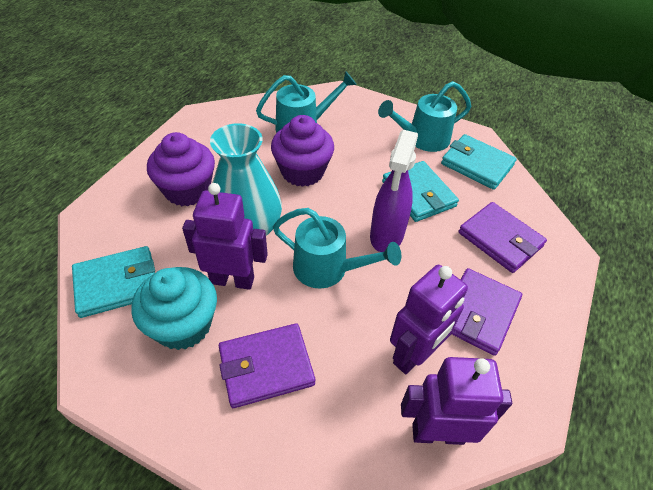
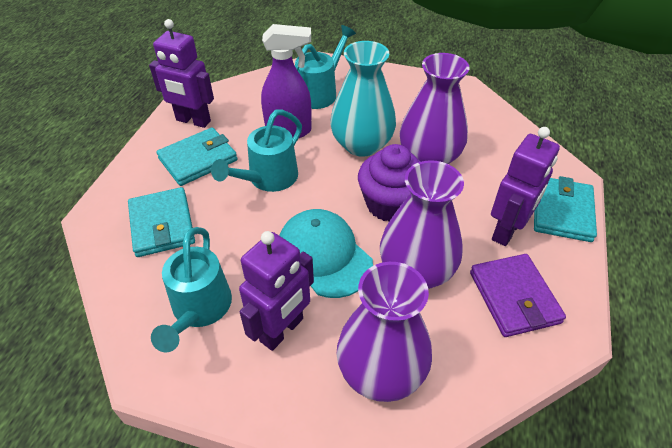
purple cupcake: [147,132,215,206] [271,115,334,187] = 2 -> [358,144,421,221] = 1
purple vase: none = 0 -> [336,262,432,402] [380,160,464,289] [399,53,470,164] = 3
purple wallet: [219,323,315,408] [451,268,522,356] [458,202,547,273] = 3 -> [470,254,566,337] = 1
turquoise cap: none = 0 -> [279,209,373,298] = 1
turquoise cupcake: [131,267,217,350] = 1 -> none = 0

